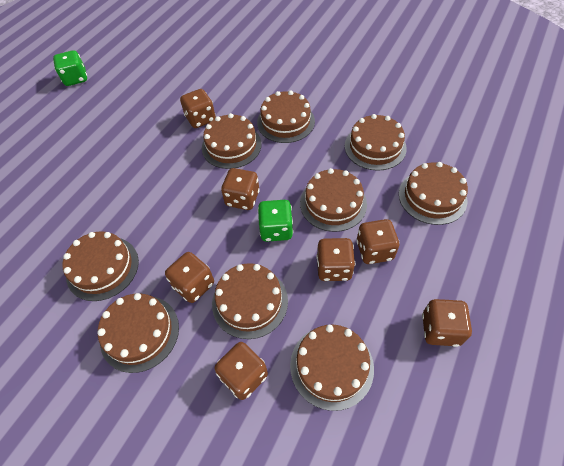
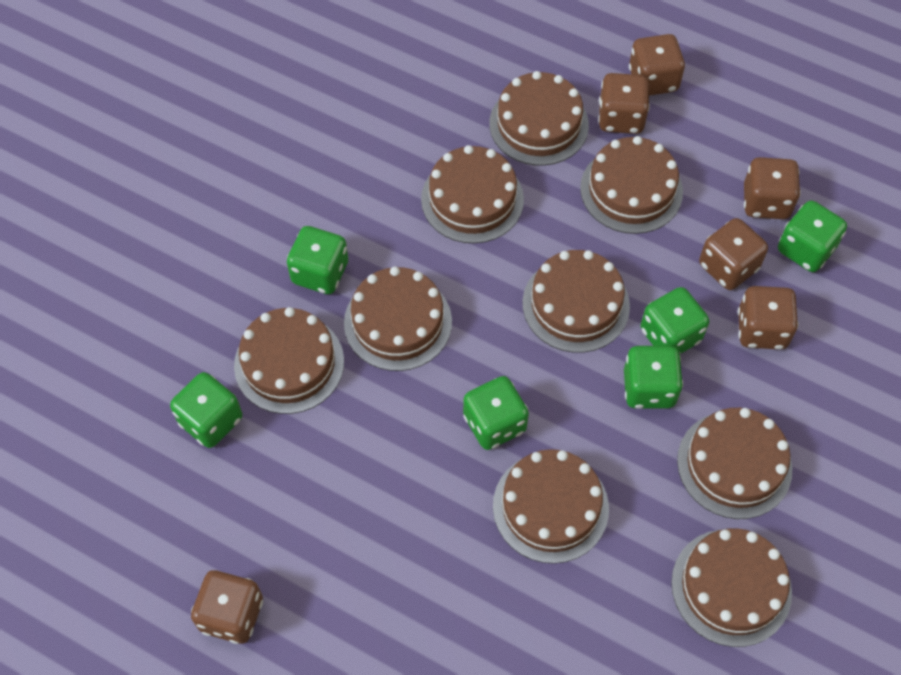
brown dice: [165,252,214,303] [180,89,216,128] [214,342,268,400] [221,168,260,210] [316,238,355,281] [356,219,400,264] [422,299,472,347] = 7 -> [191,570,263,644] [598,73,650,134] [629,34,685,96] [699,218,768,290] [738,286,799,350] [744,157,801,219] = 6
green dice: [53,50,87,86] [258,200,293,242] = 2 -> [170,372,242,448] [287,226,348,294] [463,376,529,450] [624,346,683,409] [641,287,709,354] [778,201,847,272] = 6

